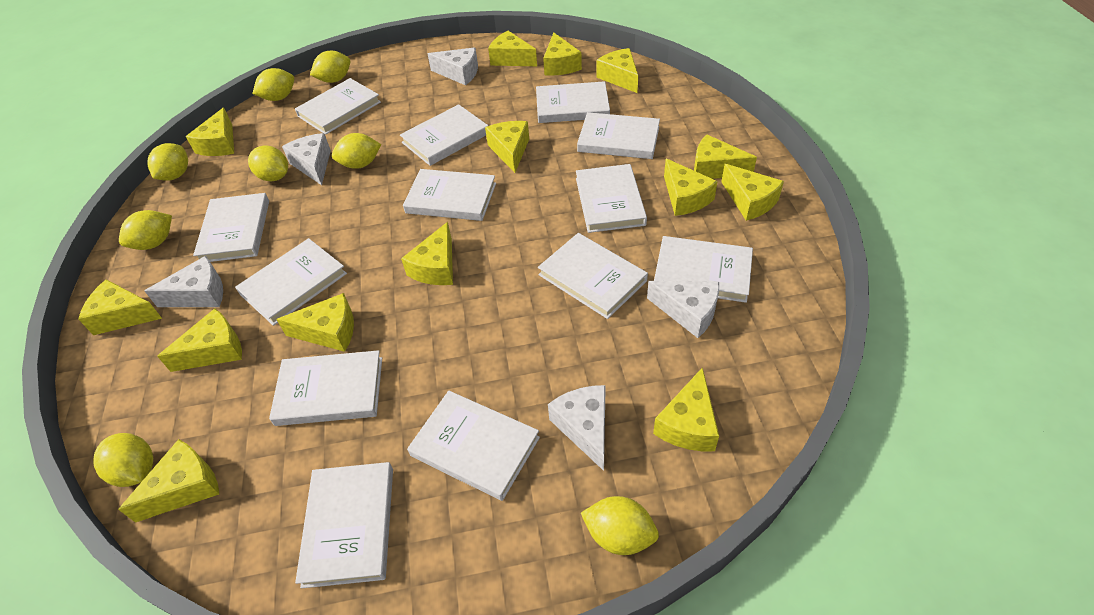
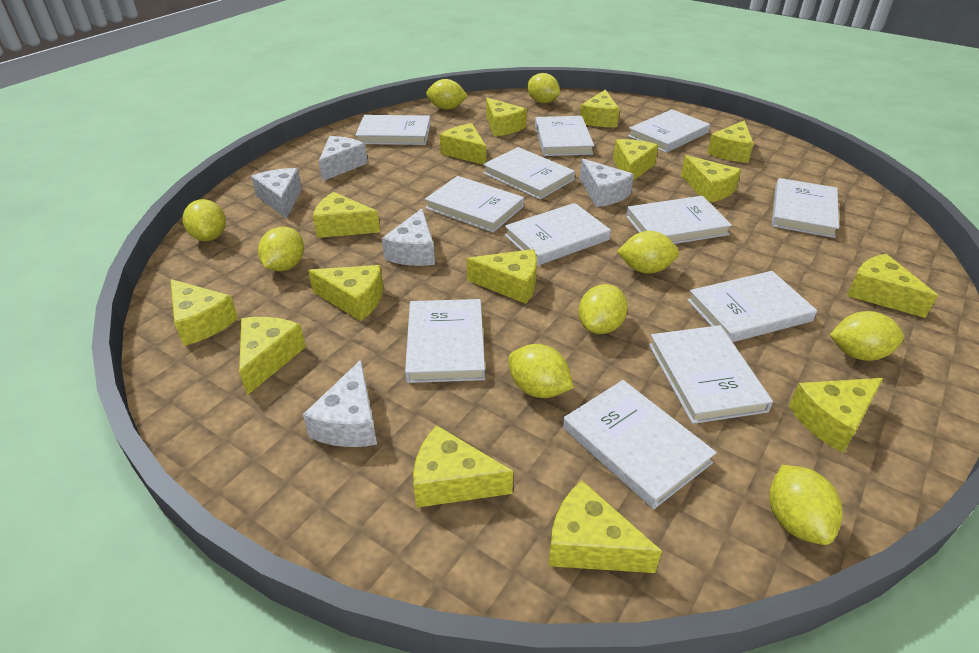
white book: [193,193,269,262] [235,238,347,326] [269,350,382,426] [295,78,381,135] [295,462,393,588] [400,104,488,166] [403,169,496,221] [407,391,540,501] [536,81,610,123] [538,233,648,319] [576,164,647,233] [577,112,660,159] [654,236,753,303] = 13 -> [355,115,431,145] [405,299,485,383] [425,176,524,233] [483,147,575,200] [505,203,611,265] [535,116,594,156] [563,380,717,509] [626,196,732,244] [628,109,710,153] [649,325,773,424] [688,271,817,342] [772,178,839,238] = 12
yellow cheese: [78,279,162,335] [118,439,219,523] [157,308,242,372] [186,108,234,156] [276,293,354,352] [401,222,453,285] [485,121,529,173] [488,31,537,66] [543,33,582,76] [596,48,638,93] [653,367,719,451] [664,159,718,216] [694,135,757,179] [721,164,784,221] = 14 -> [170,279,238,346] [239,317,306,395] [308,265,384,321] [313,192,380,238] [413,425,513,508] [440,123,486,165] [467,249,537,304] [486,98,527,136] [549,481,662,573] [580,90,620,127] [613,139,658,181] [681,155,742,203] [707,120,754,163] [789,378,883,453] [847,254,938,318] = 15
yellow lemon: [93,433,153,487] [119,210,172,250] [147,143,188,181] [248,145,288,181] [252,68,294,101] [310,51,350,83] [332,133,381,169] [581,496,659,555] = 8 -> [183,199,226,241] [258,227,304,271] [426,79,468,110] [508,344,574,398] [527,73,560,104] [578,284,628,334] [617,231,679,274] [770,465,843,545] [830,311,904,361] = 9

